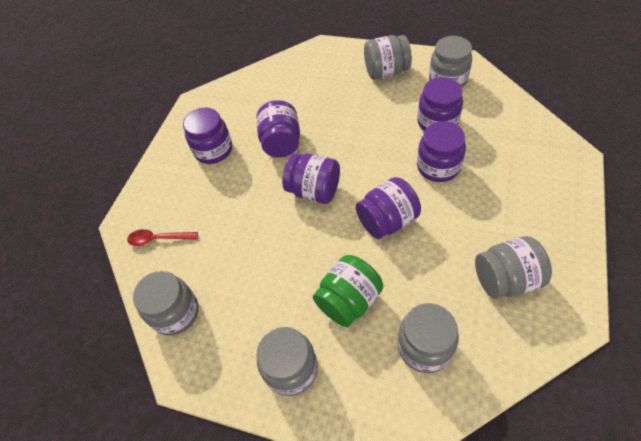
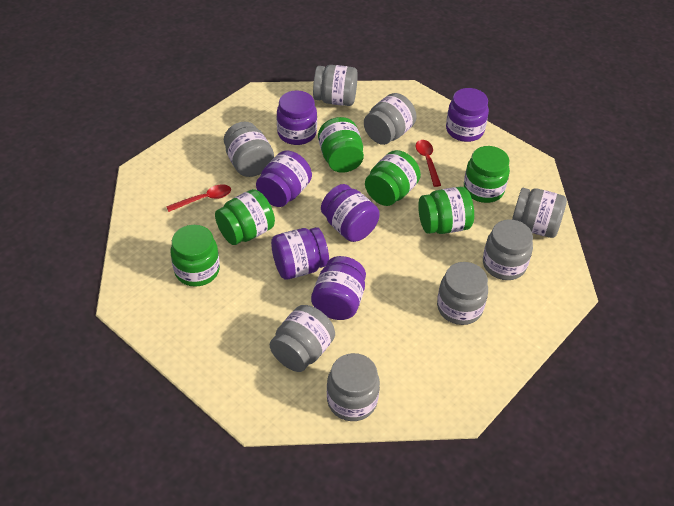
green jar: [313,255,383,327] = 1 -> [171,225,220,287] [215,189,275,245] [318,117,364,173] [365,150,421,206] [418,187,474,234] [464,146,510,203] = 6
grey jar: [133,271,199,336] [256,327,318,396] [364,35,412,79] [398,303,459,373] [429,36,472,88] [475,236,552,299] = 6 -> [224,122,274,177] [270,305,335,372] [313,65,358,106] [327,353,380,421] [364,93,417,145] [437,262,488,325] [483,219,533,280] [512,188,567,238] = 8
red spoon: [127,229,198,246] = 1 -> [166,184,231,212] [416,140,441,187] = 2

